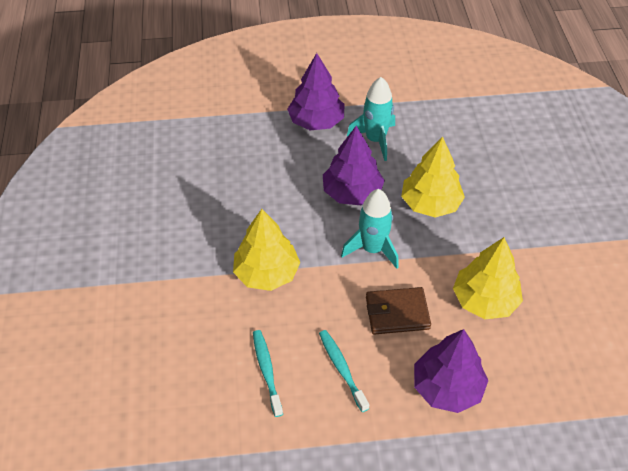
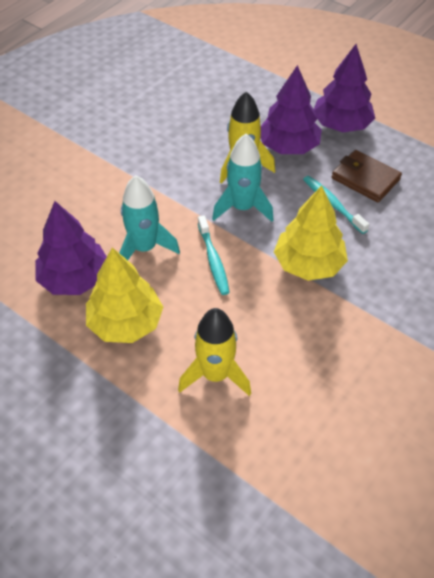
yellow rocket: none = 0 -> [178,308,251,396] [220,92,275,184] = 2
yellow tree: [233,209,300,291] [401,137,465,217] [453,237,523,319] = 3 -> [86,247,163,343] [274,186,348,281] = 2

